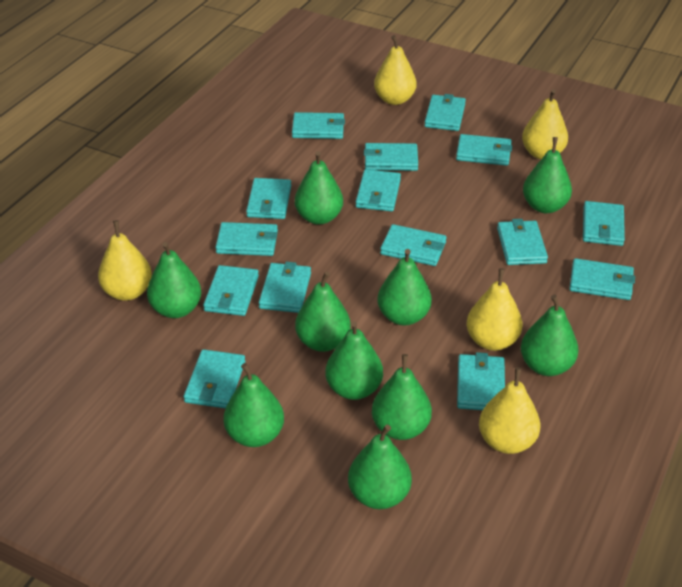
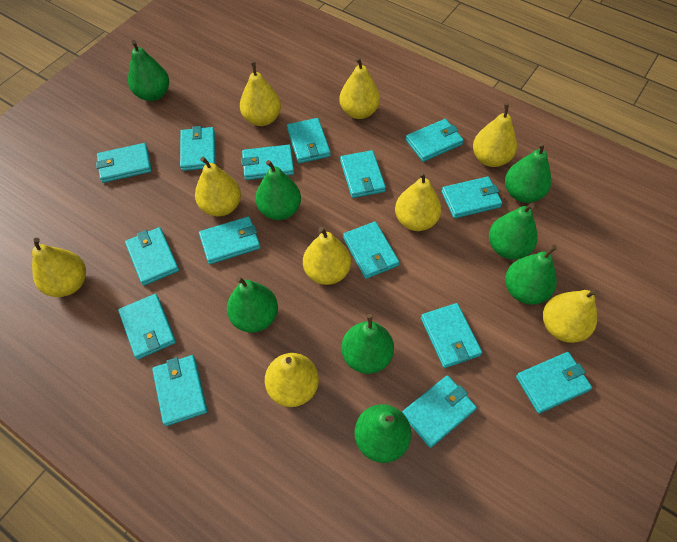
green pear: [147,242,201,318] [223,363,284,447] [295,151,343,225] [295,271,351,352] [325,321,383,400] [348,424,412,509] [372,354,432,440] [377,249,432,326] [521,295,579,376] [523,137,572,213] = 10 -> [128,40,169,101] [227,276,278,333] [255,160,301,220] [341,314,394,374] [354,404,411,463] [489,203,538,259] [505,142,551,203] [505,245,557,305] = 8
yellow pear: [98,220,152,301] [374,35,417,105] [466,268,522,351] [479,367,540,454] [522,89,568,159] = 5 -> [32,238,86,297] [195,156,241,217] [240,62,281,126] [265,353,319,407] [303,227,351,285] [339,57,380,119] [395,172,441,231] [473,103,517,167] [543,290,599,343] = 9

